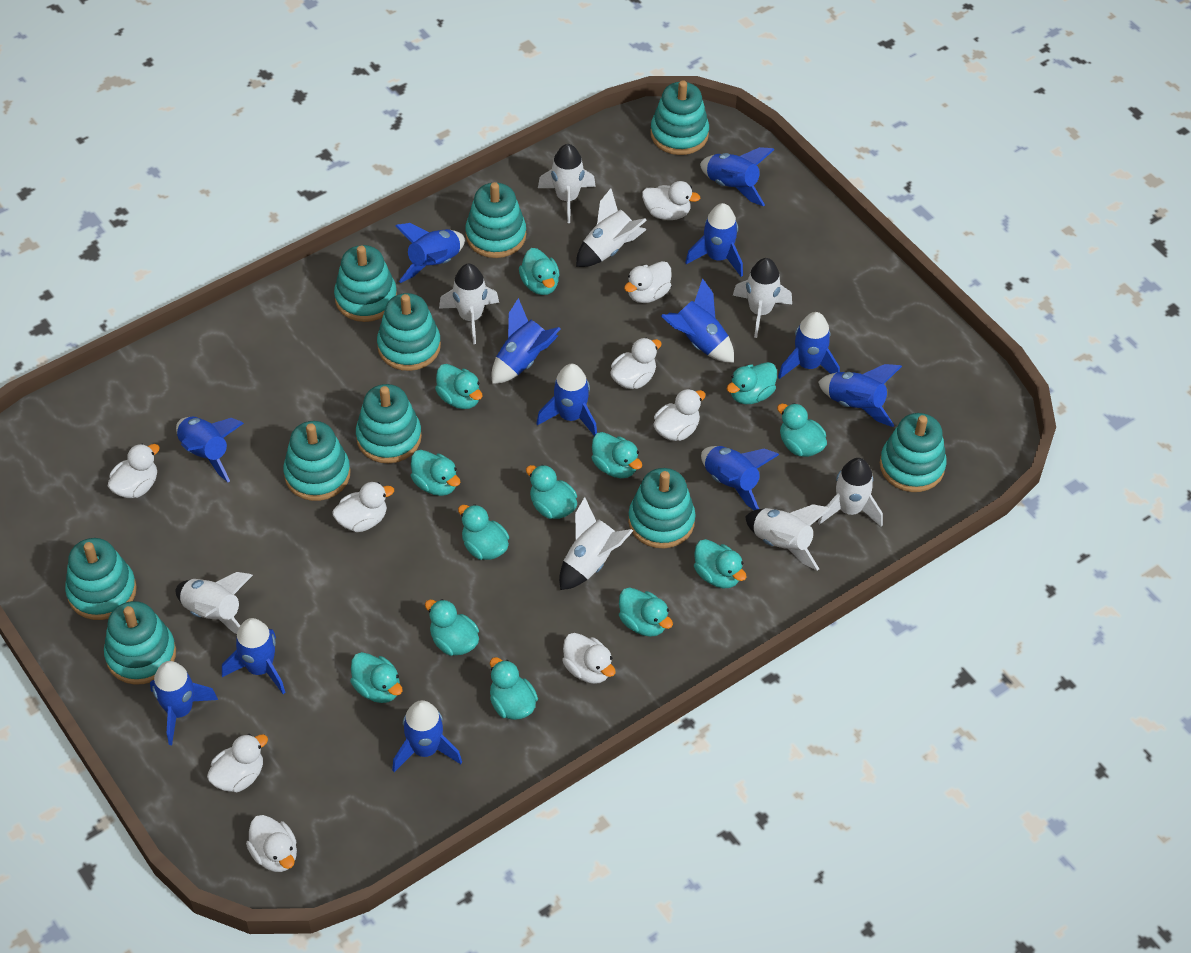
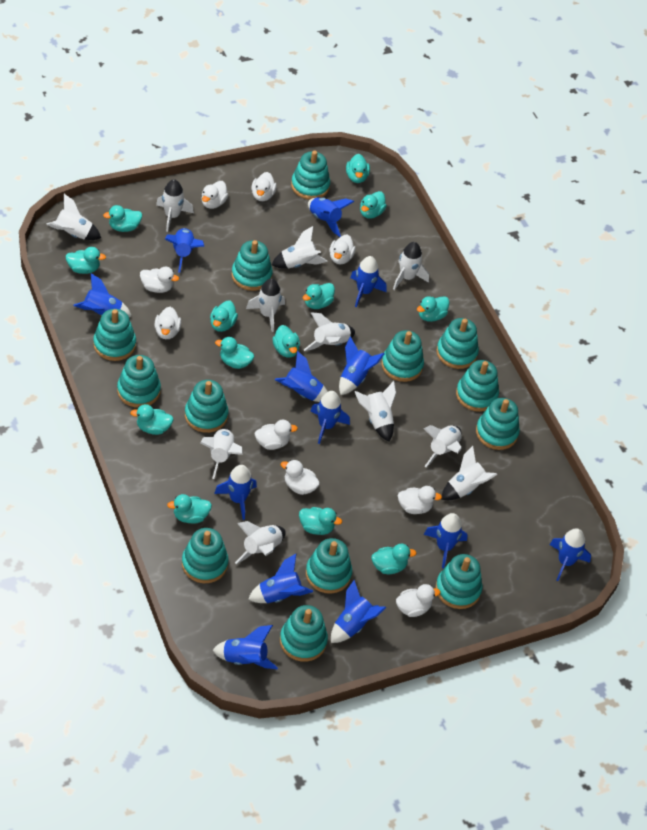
turquoise stacking toy: [65,538,137,620] [104,601,176,685] [283,421,350,501] [334,245,397,322] [356,384,422,463] [377,293,441,371] [465,182,526,258] [628,468,696,548] [650,80,709,155] [880,413,947,492] = 10 -> [93,309,136,361] [117,355,161,408] [182,528,229,583] [185,380,229,433] [231,240,273,291] [280,605,328,662] [291,150,330,200] [306,538,352,594] [382,330,424,382] [436,318,479,369] [436,554,482,609] [456,360,499,412] [476,398,520,450] = 13
white rocket: [175,572,253,634] [439,264,499,344] [538,144,596,223] [559,497,633,590] [576,188,647,267] [733,258,792,338] [745,504,830,571] [818,458,883,527] = 8 -> [46,194,101,240] [156,179,194,232] [200,428,243,479] [235,521,286,564] [246,279,285,332] [272,226,328,268] [304,312,355,351] [354,381,396,442] [393,242,429,290] [423,425,462,467] [441,446,497,500] = 11

